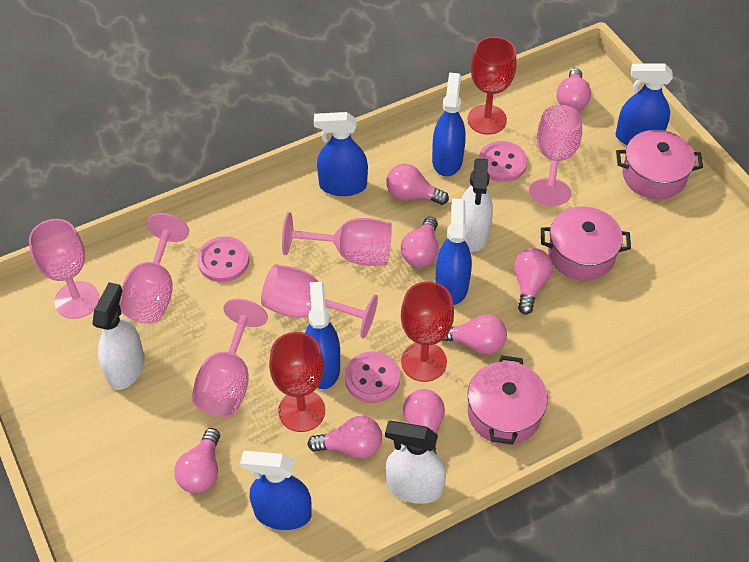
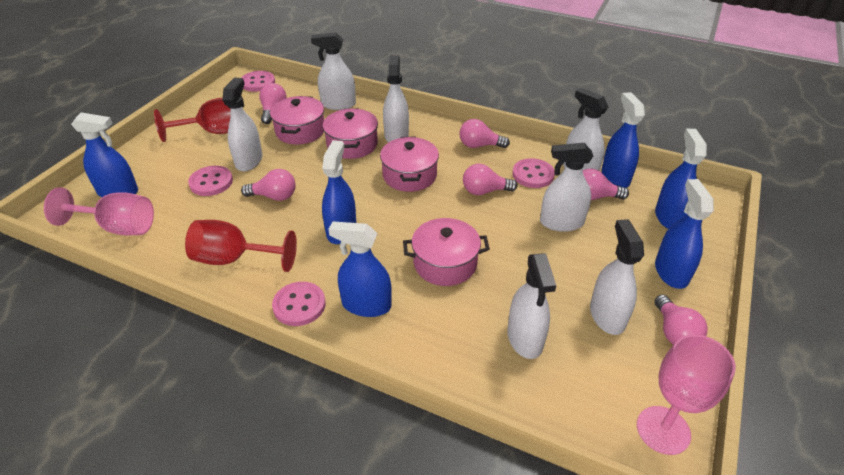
pink button: [197,236,249,282] [345,351,400,403] [479,141,527,182] = 3 -> [188,166,233,196] [241,71,275,92] [272,282,326,326] [512,158,555,188] = 4
pink goblet: [29,219,99,319] [119,213,189,323] [192,299,268,417] [261,264,378,339] [282,212,392,266] [529,105,582,206] = 6 -> [44,187,154,235] [637,335,736,455] = 2
pink light bulb: [174,428,220,493] [307,416,382,459] [386,164,449,205] [401,217,439,267] [403,389,445,454] [442,314,507,354] [514,248,553,314] [557,68,591,111] = 8 -> [241,169,296,201] [259,83,287,124] [459,119,510,148] [463,164,517,195] [583,168,629,200] [654,295,708,345] = 6
pink pot: [468,355,548,445] [541,206,631,281] [616,130,703,200] = 3 -> [270,96,324,144] [323,108,378,159] [380,136,439,192] [403,218,490,286] = 4
red goblet: [269,332,325,432] [401,281,454,382] [468,37,517,135] = 3 -> [154,98,231,142] [185,220,297,272] = 2
white spray bottle: [92,282,145,390] [385,421,446,504] [462,158,493,252] = 3 -> [222,78,263,171] [311,32,356,110] [383,55,409,143] [508,254,556,359] [540,143,593,232] [563,88,608,171] [590,219,644,335] = 7

